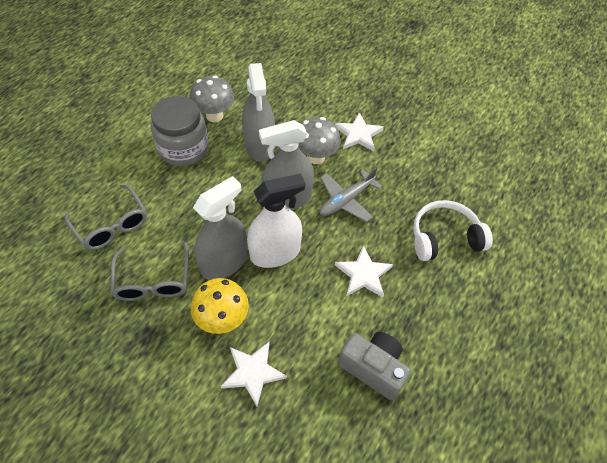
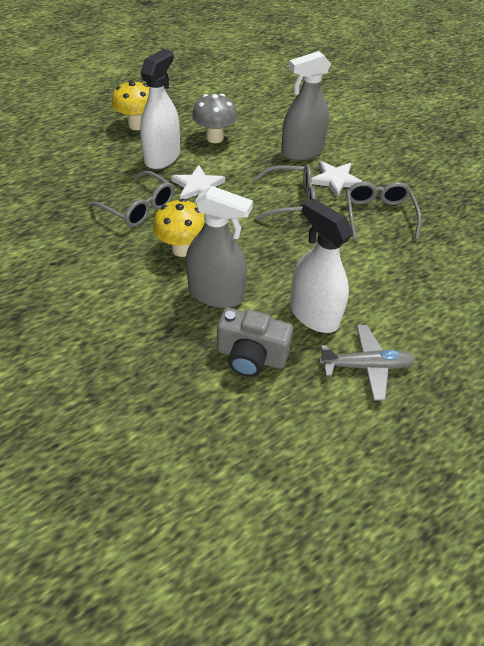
grey glasses: [64,184,147,250] [111,242,189,301] = 2 -> [89,171,174,227] [253,165,316,220] [346,182,421,240] = 3
grey jar: [151,96,209,166] = 1 -> none = 0
grey mushroom: [190,76,234,122] [298,117,341,164] = 2 -> [192,94,237,143] = 1
grey spray bottle: [193,176,247,280] [242,63,275,162] [259,120,314,210] = 3 -> [186,186,253,308] [281,51,331,160] = 2
white headphones: [413,200,493,261] = 1 -> none = 0
white spray bottle: [247,173,306,268] = 1 -> [140,49,180,169] [290,198,353,333] = 2
white star: [221,342,287,406] [335,112,384,151] [335,245,393,298] = 3 -> [171,165,225,199] [311,161,363,197] = 2
yellow mushroom: [191,278,249,334] = 1 -> [112,80,149,130] [153,199,205,257] = 2

